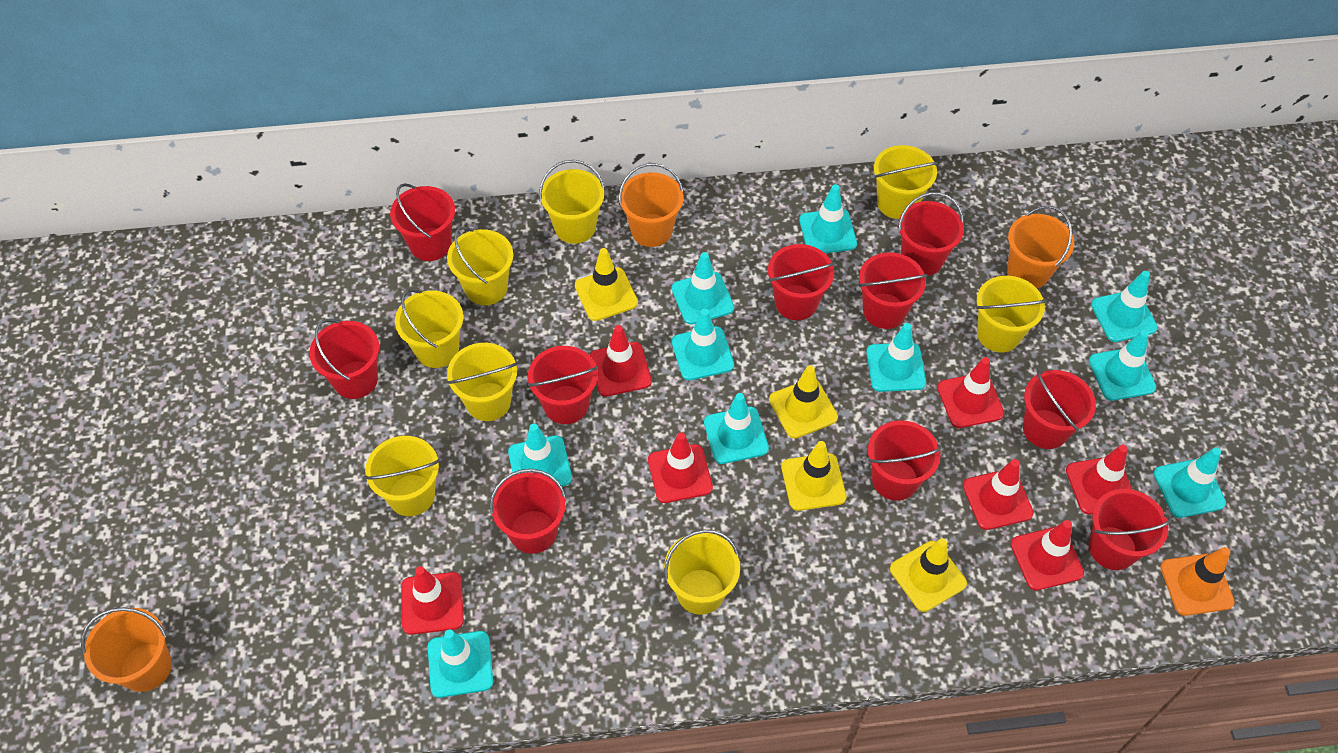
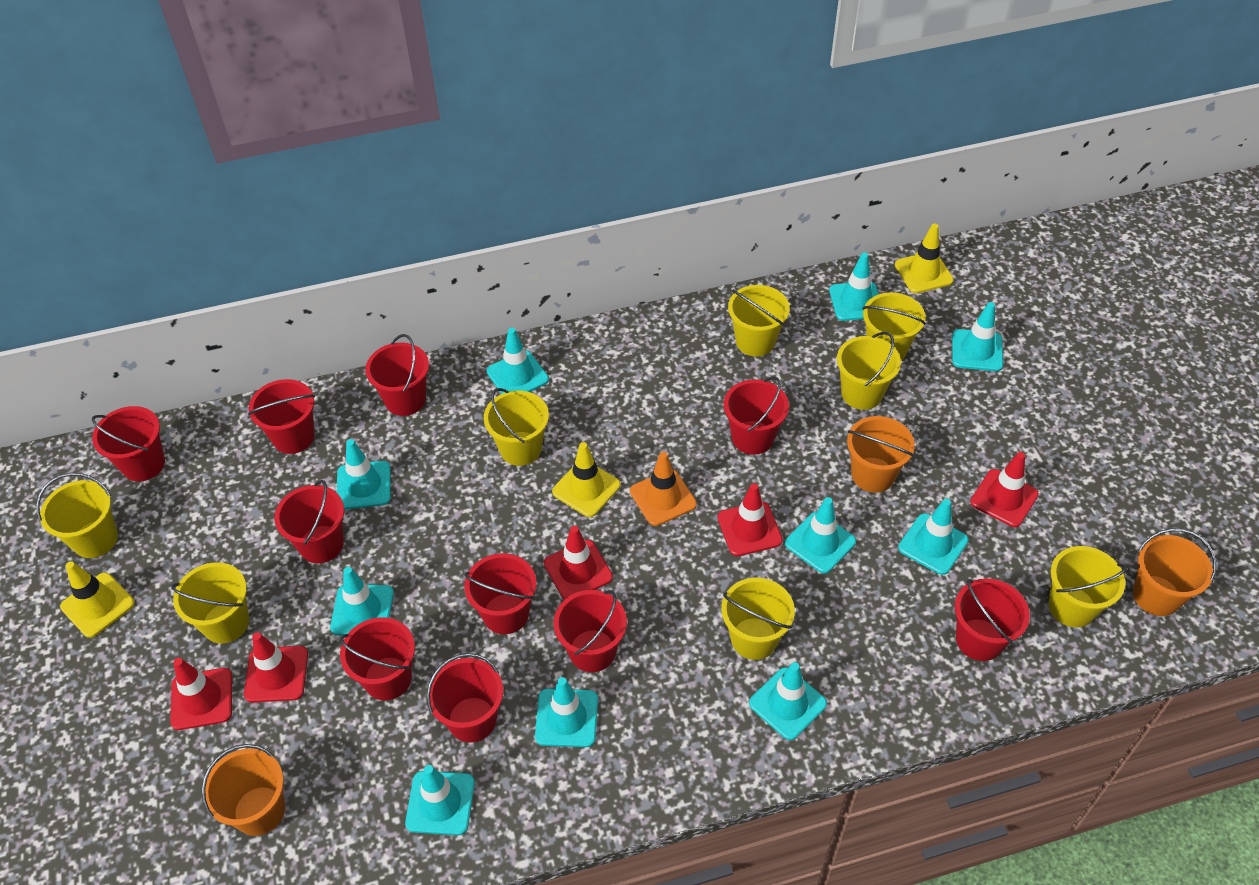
red traffic cone: [401,566,464,635] [590,325,652,397] [648,432,713,503] [937,357,1004,428] [963,459,1034,530] [1011,520,1084,591] [1066,445,1132,515] = 7 -> [170,658,232,730] [244,632,308,703] [544,526,613,600] [717,483,783,556] [970,452,1039,527] = 5
yellow traffic cone: [575,248,638,321] [769,365,838,438] [781,441,846,511] [890,538,967,612] = 4 -> [60,561,135,638] [552,442,621,517] [895,223,954,293] = 3

